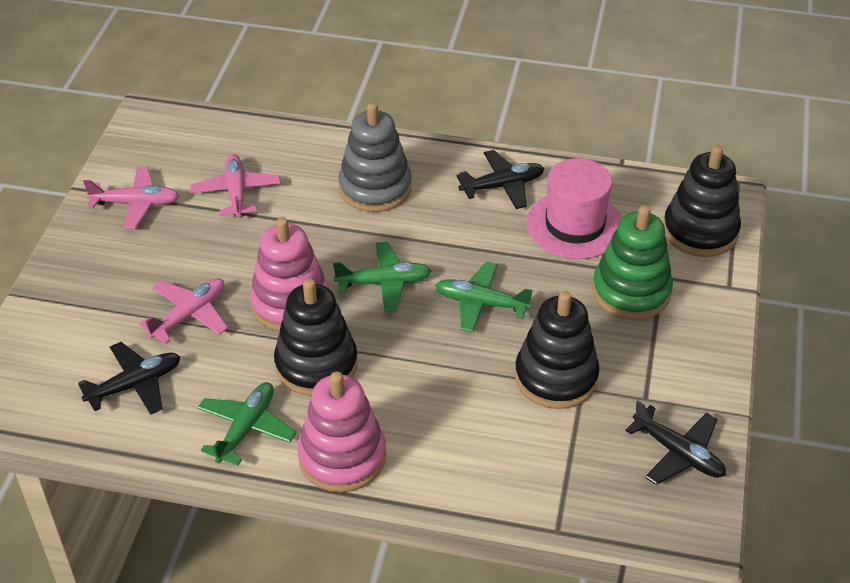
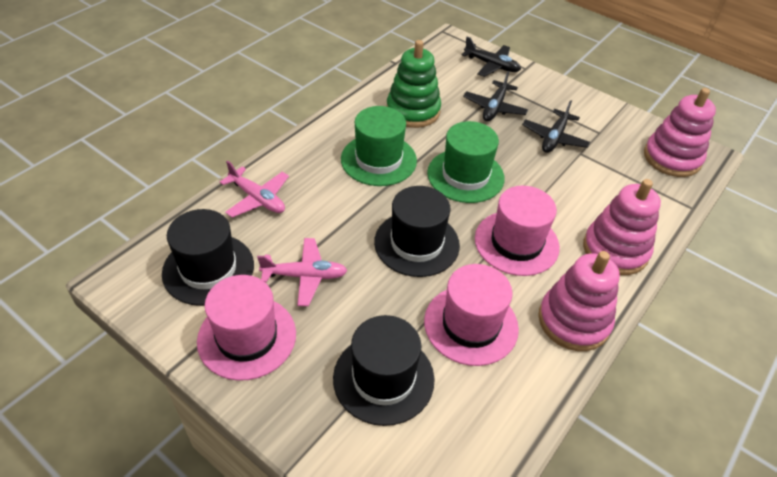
black hat: none = 0 -> [162,209,254,306] [333,315,434,426] [374,186,460,277] = 3
black stacking toy: [274,279,358,396] [515,291,600,409] [663,145,741,257] = 3 -> none = 0
green hat: none = 0 -> [341,106,417,186] [427,121,504,203] = 2
green plane: [197,382,296,465] [333,242,431,312] [435,261,533,332] = 3 -> none = 0
grey stacking toy: [338,102,412,212] = 1 -> none = 0
pink hat: [527,158,622,259] = 1 -> [197,275,296,381] [424,264,519,366] [475,186,560,276] = 3
pink plane: [83,167,179,229] [139,278,228,344] [190,154,281,218] = 3 -> [220,160,289,218] [257,238,348,306] = 2
pink stacking toy: [250,217,329,332] [297,372,386,492] = 2 -> [538,251,620,351] [583,179,661,275] [644,88,716,177] = 3

